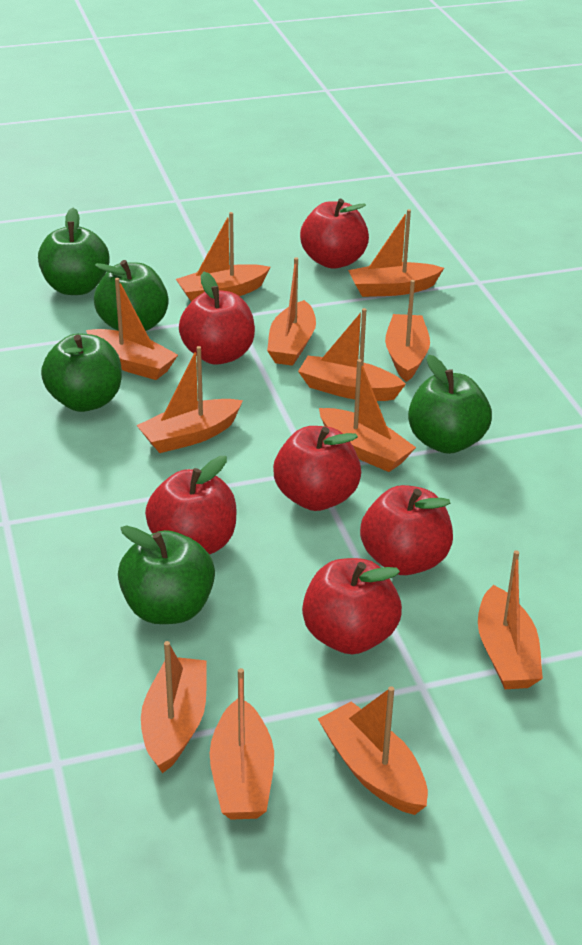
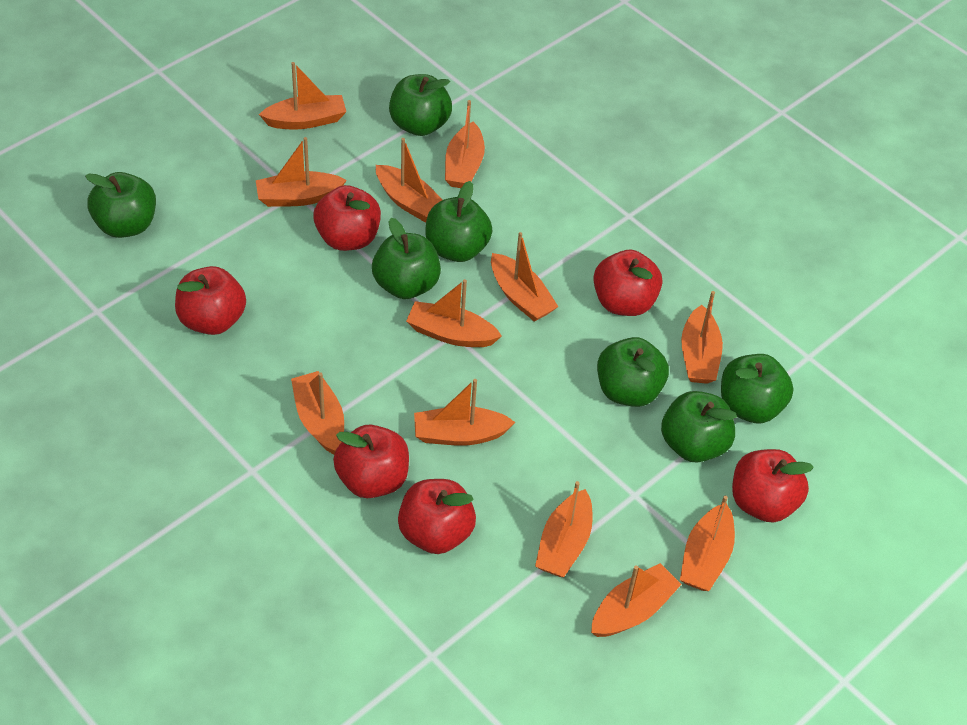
green apple: [38,208,110,295] [41,334,122,412] [94,260,169,331] [118,525,215,624] [408,355,492,454] = 5 -> [85,172,156,238] [372,218,441,299] [389,74,452,136] [425,181,492,262] [597,337,669,407] [661,391,737,463] [721,354,794,423] = 7

